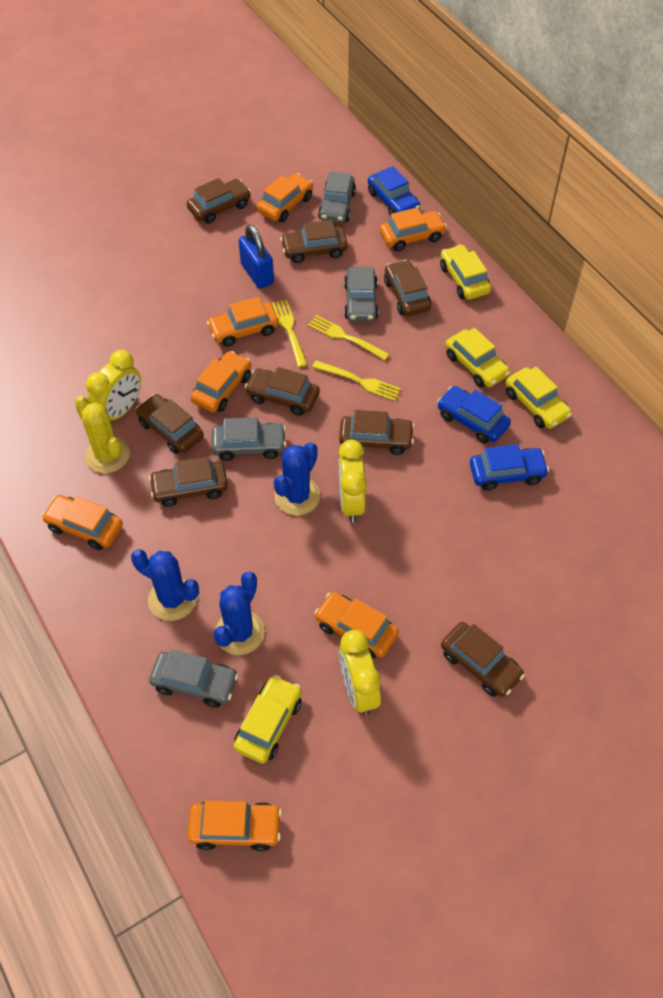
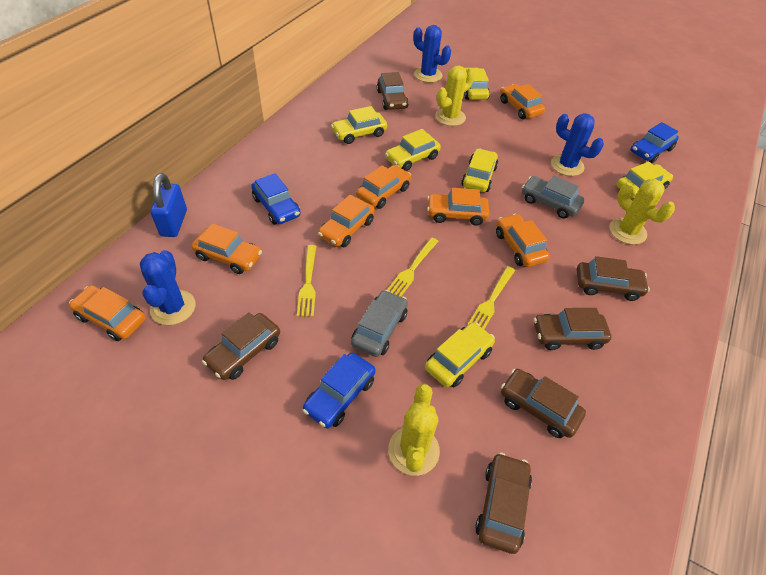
brown car: [136,394,204,454] [149,456,228,507] [187,178,251,224] [245,367,320,416] [280,220,348,263] [339,410,415,455] [384,260,431,316] [441,622,525,697] = 8 -> [202,312,280,380] [377,72,409,110] [475,453,532,554] [501,369,586,438] [534,308,611,350] [577,256,650,301] = 6
grey car: [149,649,239,708] [211,417,286,461] [318,171,356,223] [344,267,379,321] = 4 -> [351,290,408,357] [522,176,585,218] = 2
yellow cactus: [75,396,130,473] = 1 -> [388,384,440,476] [435,65,475,126] [609,179,675,245] = 3
yellow car: [233,675,302,764] [440,244,491,300] [445,328,510,387] [505,366,572,429] = 4 -> [331,106,387,144] [385,129,441,171] [425,322,495,387] [461,148,498,192] [464,68,490,100] [617,162,673,198] = 6
yellow clock: [86,350,141,420] [339,440,367,523] [339,630,381,715] = 3 -> none = 0

